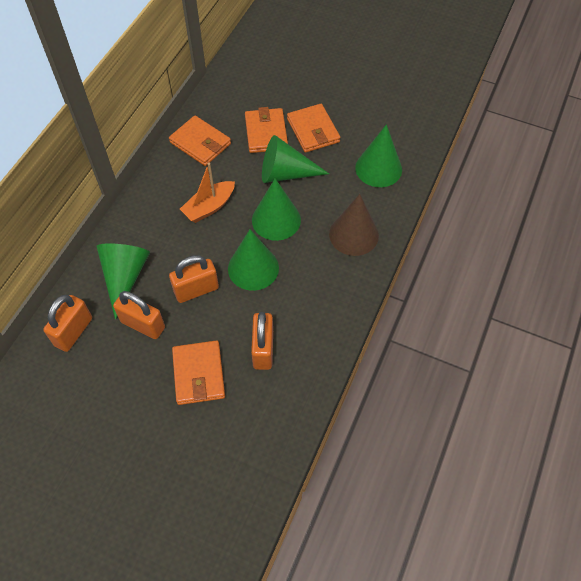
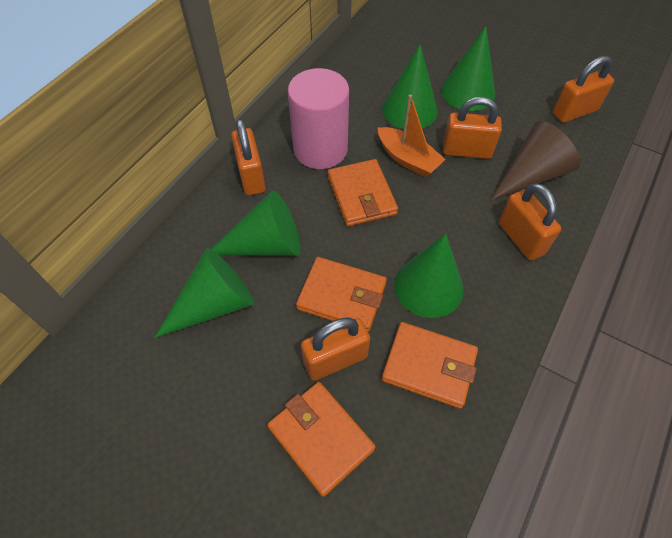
orange padlock: [43,295,92,352] [113,291,165,339] [169,255,219,303] [251,312,273,370] = 4 -> [231,119,266,195] [301,317,370,381] [443,96,502,159] [499,183,561,260] [552,56,614,123] = 5
pink cylinder: none = 0 -> [288,68,349,169] = 1

